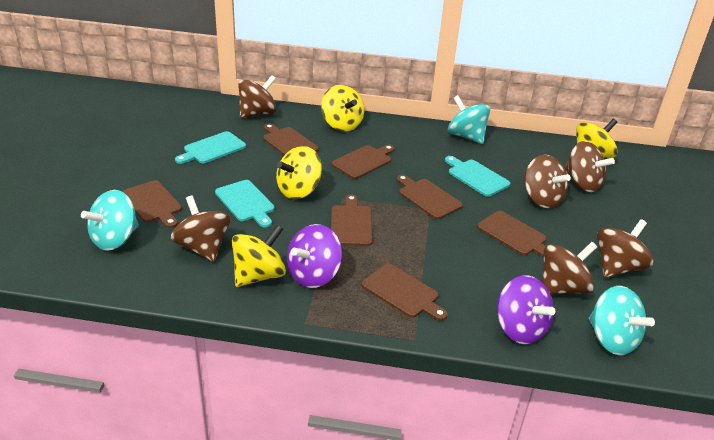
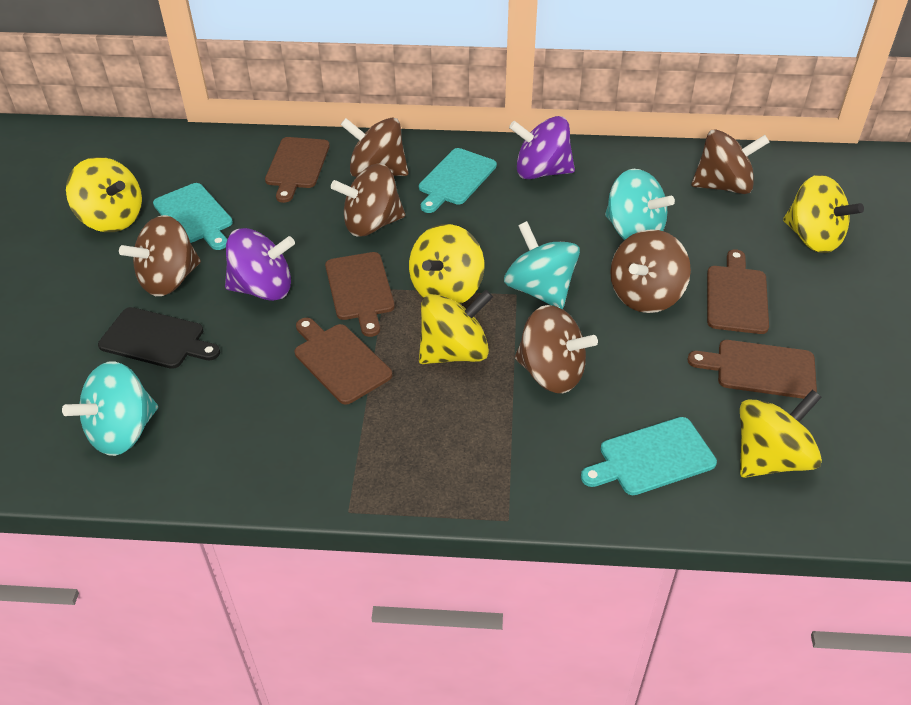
black cutting board: none = 0 -> [98,307,220,369] = 1
brown cutting board: [122,180,182,228] [263,123,319,155] [331,145,395,179] [331,194,373,246] [362,264,448,321] [396,175,463,219] [477,211,547,257] = 7 -> [265,137,330,203] [295,318,392,405] [325,252,395,337] [687,340,817,399] [707,249,769,334] = 5
yellow spinning top: [232,225,286,287] [276,146,322,199] [321,85,364,132] [576,119,618,159] = 4 -> [66,157,142,232] [409,224,484,304] [419,290,493,364] [740,390,822,478] [783,174,864,253] = 5

